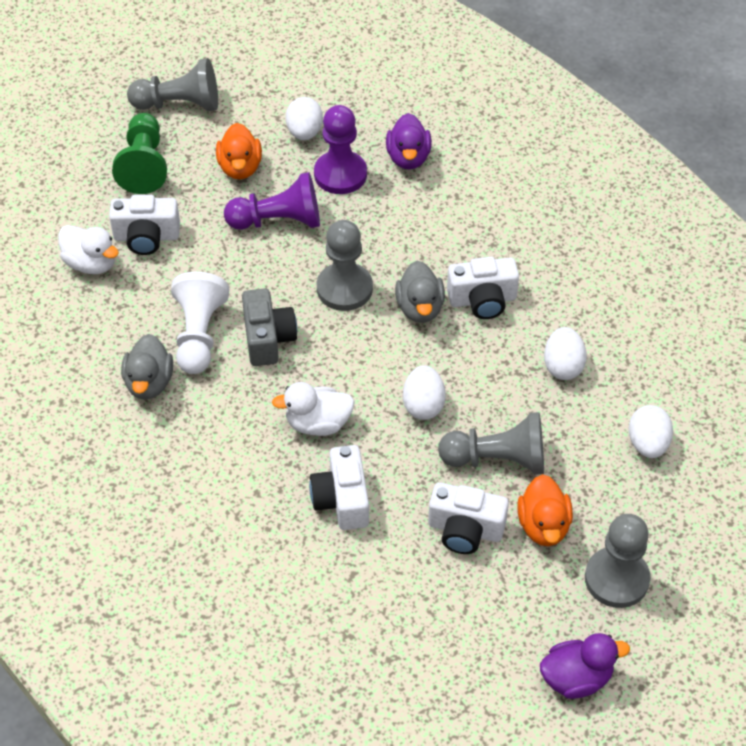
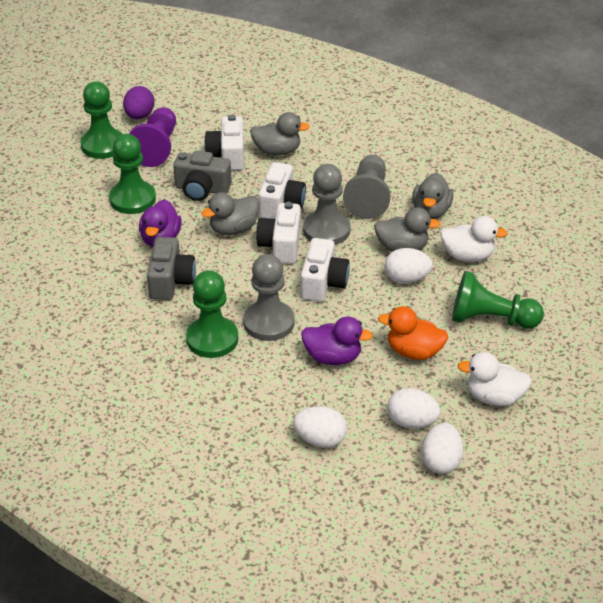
green pawn: [112,113,167,194] = 1 -> [80,81,122,159] [109,134,156,214] [186,270,238,358] [452,271,544,329] = 4
grey camera: [242,288,297,366] = 1 -> [147,237,196,300] [173,151,232,201] = 2
grey duck: [121,334,173,400] [395,261,445,323] = 2 -> [201,192,259,235] [250,112,310,156] [374,207,440,252] [412,173,453,219] = 4
grey pawn: [127,58,218,111] [317,220,373,311] [438,412,544,475] [585,514,650,608] = 4 -> [243,254,295,341] [303,164,351,245] [343,155,391,219] = 3
orange duck: [216,123,262,180] [517,474,573,546] = 2 -> [378,306,448,360] = 1
purple egg: none = 0 -> [123,86,154,119] = 1
purple pawn: [224,172,320,230] [314,105,367,194] = 2 -> [129,107,176,167] = 1
white pawn: [171,272,229,374] = 1 -> none = 0

